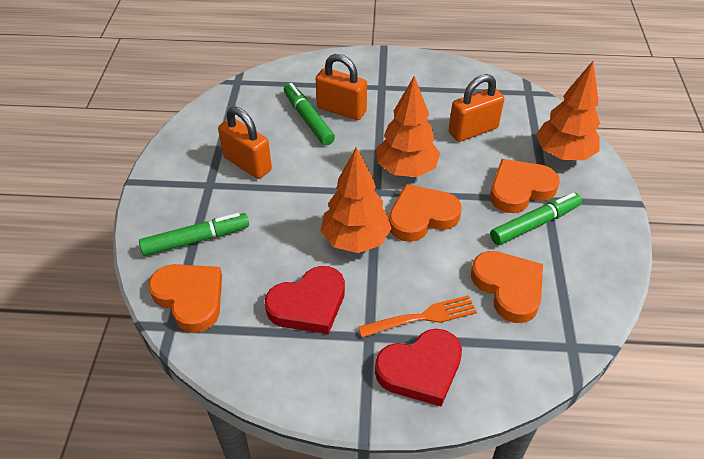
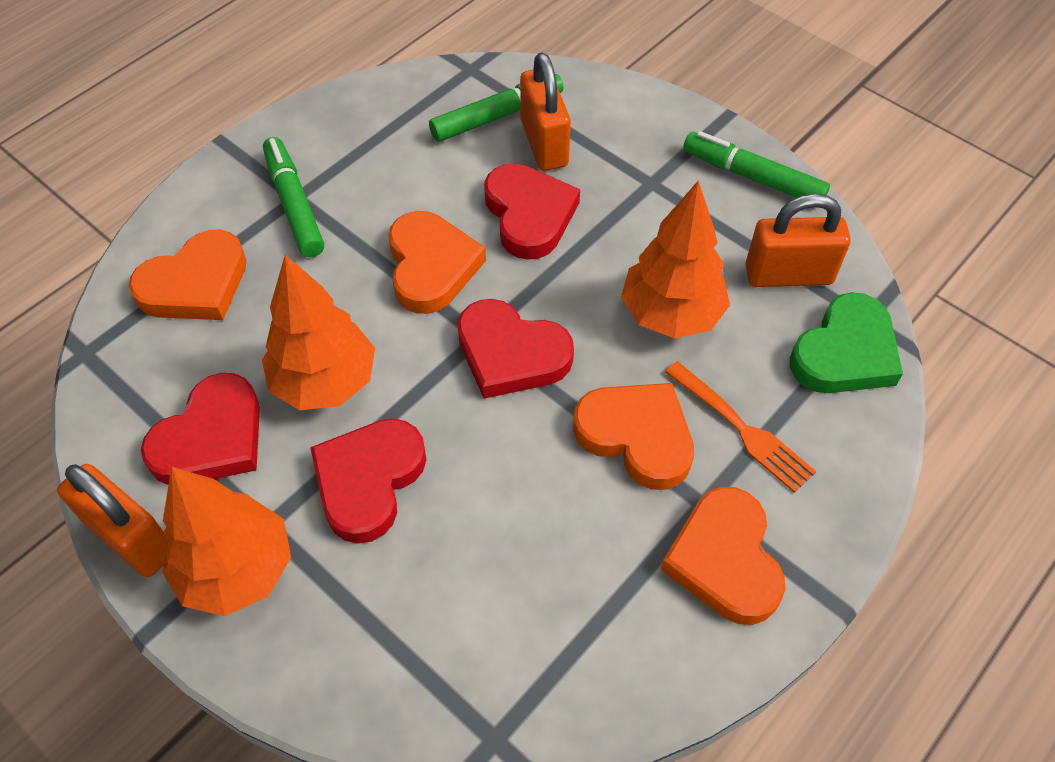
green heart: none = 0 -> [790,292,903,393] = 1
red heart: [265,266,345,334] [375,329,462,407] = 2 -> [141,373,260,485] [310,419,426,544] [457,299,574,399] [484,163,580,260] = 4

